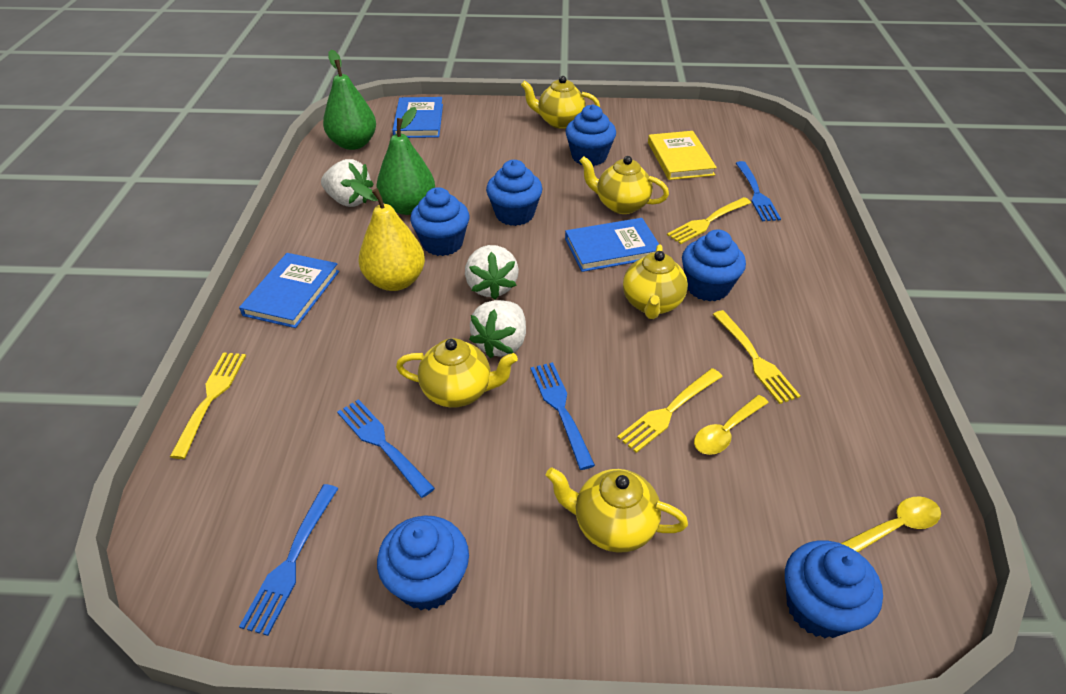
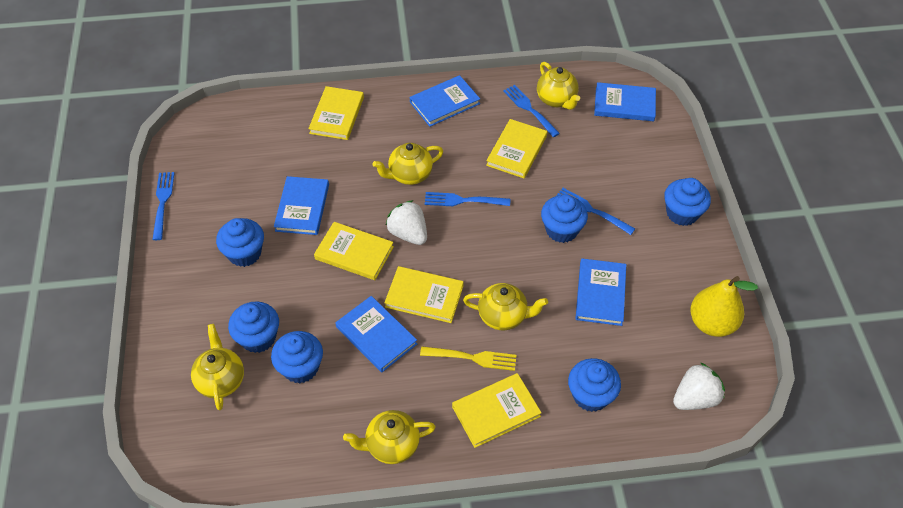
blue book: [239,253,339,328] [392,97,443,138] [565,218,659,272] = 3 -> [274,176,329,235] [335,296,417,373] [410,75,480,127] [575,258,626,326] [594,82,656,121] = 5
green pear: [323,50,376,150] [376,107,435,215] = 2 -> none = 0
white strawberry: [321,159,373,207] [465,245,519,300] [469,300,526,358] = 3 -> [385,200,427,245] [673,362,725,410] = 2
yellow book: [648,131,717,180] = 1 -> [308,86,364,140] [314,222,394,280] [384,266,463,323] [452,373,542,448] [486,119,547,178] = 5
yellow fork: [170,352,246,459] [617,368,723,453] [667,197,751,244] [713,310,801,404] = 4 -> [420,346,517,371] = 1
yellow spoon: [694,395,769,455] [840,497,941,552] = 2 -> none = 0

